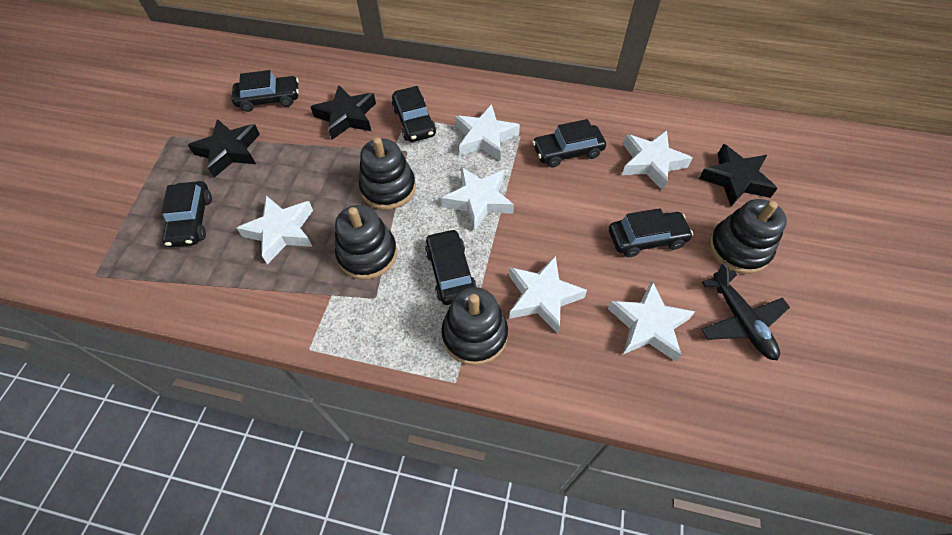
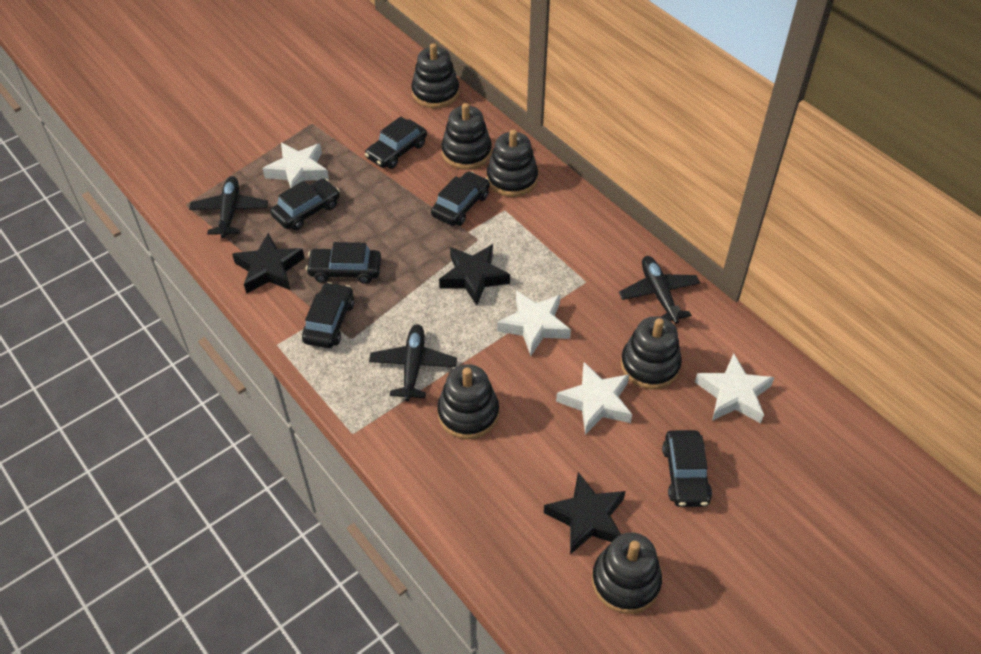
black plane: [701,262,790,361] = 1 -> [189,176,268,238] [369,324,457,401] [619,256,700,324] = 3
black stacking toy: [335,205,397,280] [359,137,416,210] [441,287,508,365] [709,199,787,274] = 4 -> [411,43,459,108] [437,364,499,439] [441,103,492,170] [487,130,538,197] [592,532,662,614] [621,316,682,389] = 6
white star: [237,196,313,264] [441,167,514,231] [455,104,520,161] [509,256,587,334] [607,281,695,362] [622,130,693,190] = 6 -> [262,143,329,188] [497,291,571,356] [556,362,632,435] [695,353,775,423] = 4

